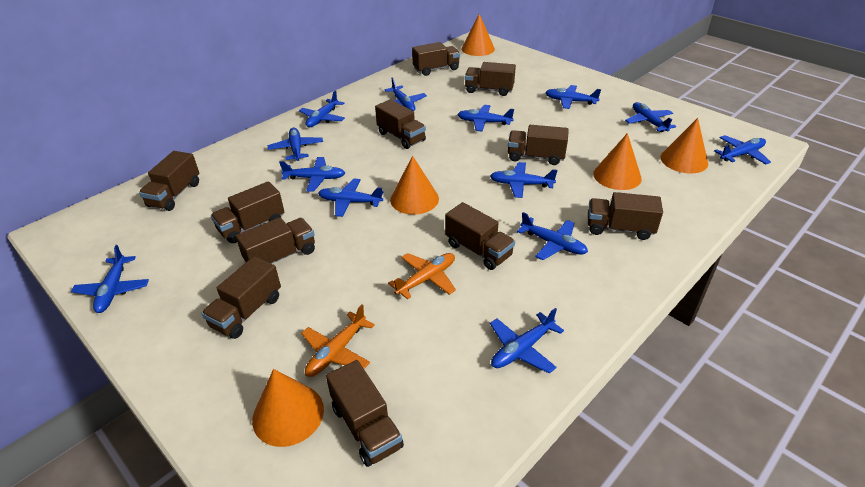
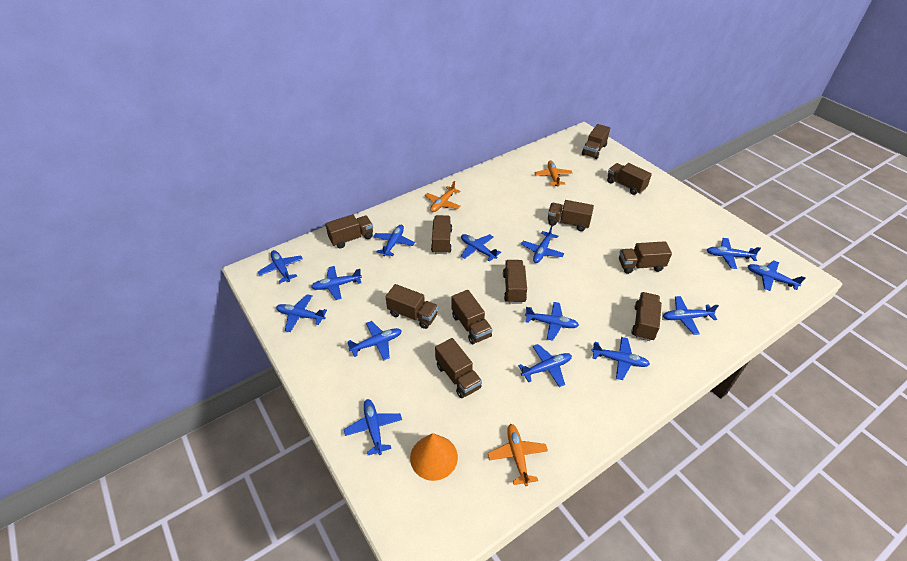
blue plane: [71,245,149,313] [268,127,323,161] [279,157,345,191] [299,90,345,127] [318,179,384,217] [385,77,427,111] [457,105,514,131] [490,162,557,198] [490,308,564,374] [517,212,588,260] [545,85,601,109] [625,102,676,132] [714,135,771,164] = 13 -> [258,250,303,283] [276,294,327,332] [311,266,362,300] [344,399,402,455] [347,321,402,361] [373,225,415,256] [461,234,501,262] [518,344,572,387] [521,225,564,263] [525,302,579,341] [591,337,650,380] [663,296,719,335] [707,238,761,269] [748,260,806,291] = 14
orange cone: [252,369,324,447] [390,156,439,215] [461,14,495,56] [593,133,642,190] [661,118,708,173] = 5 -> [410,433,458,481] = 1
orange plane: [301,305,375,377] [388,253,456,299] = 2 -> [425,181,461,212] [488,424,548,486] [535,160,573,186] = 3

